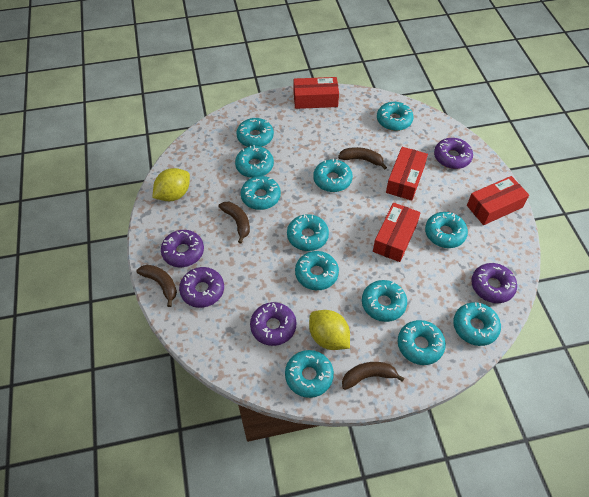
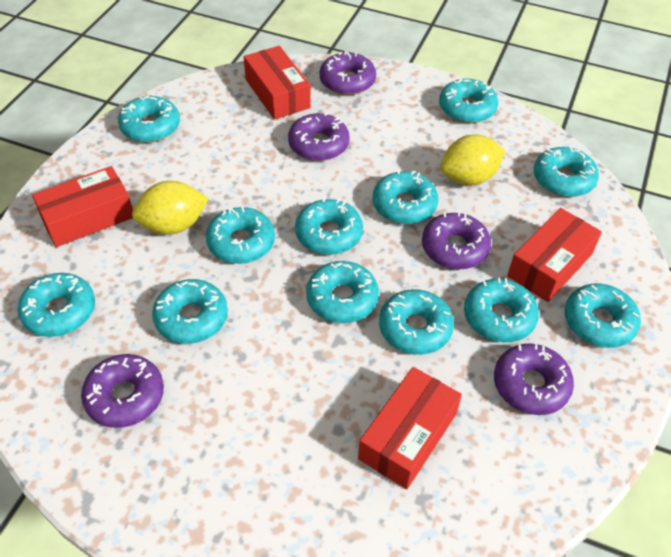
brown banana: [136,265,177,307] [218,202,250,243] [338,147,387,170] [342,362,404,390] = 4 -> none = 0

